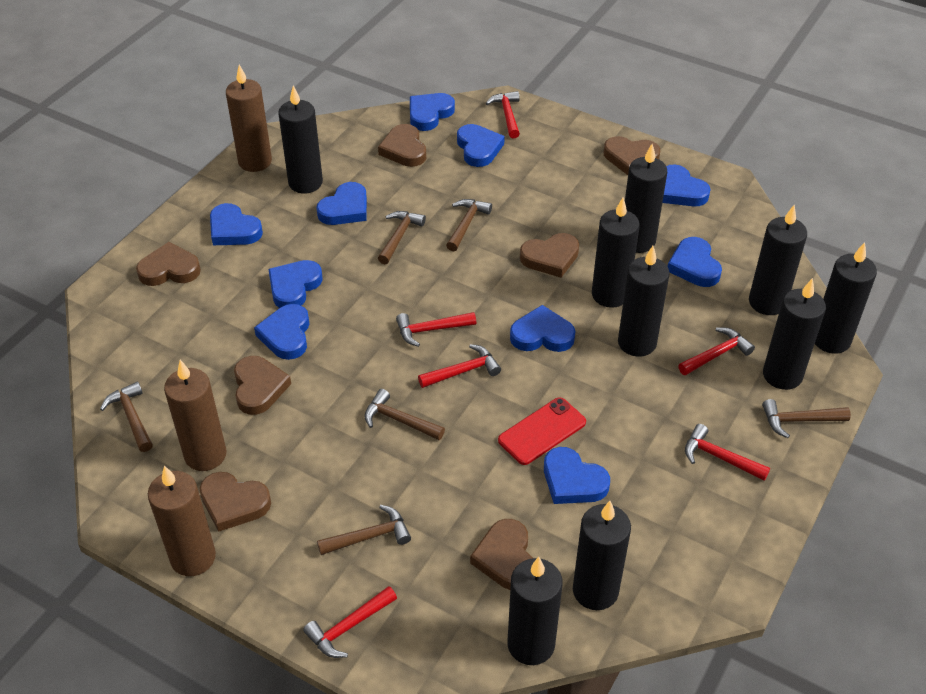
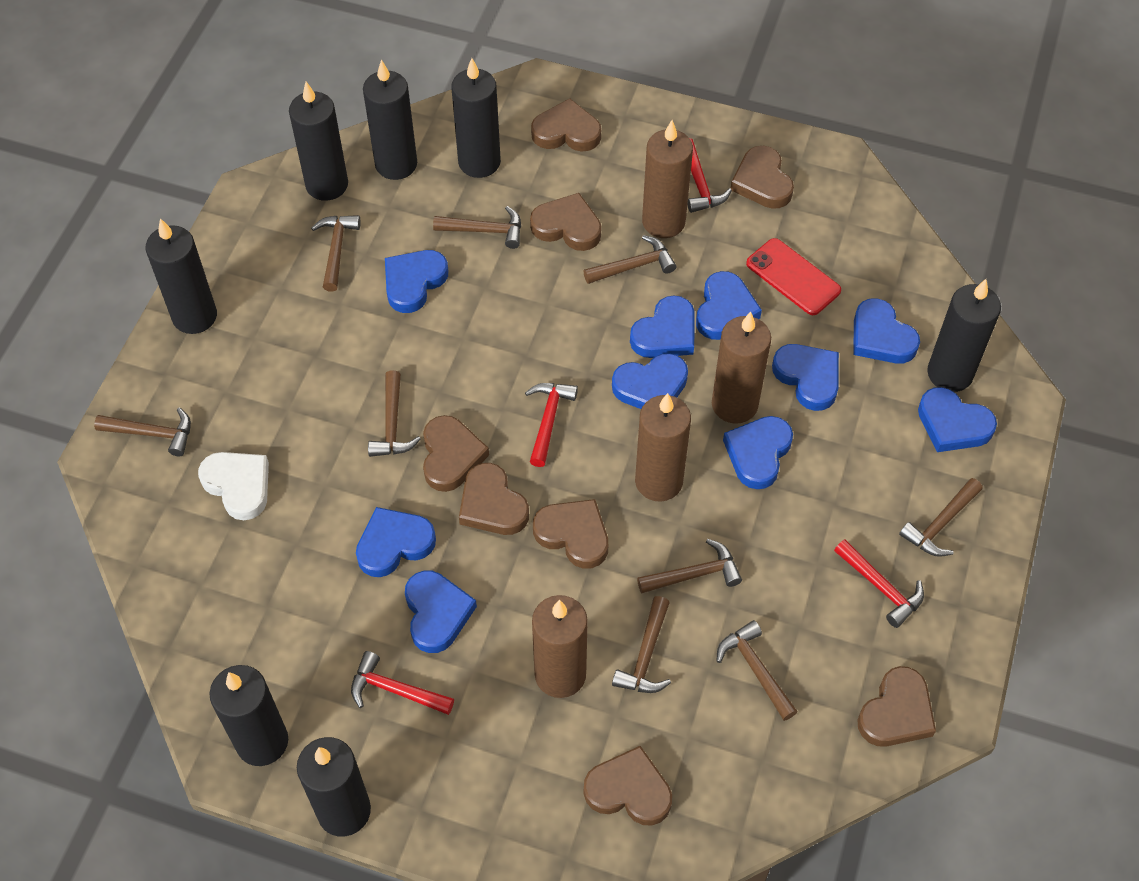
black candle: [278,85,323,194] [507,557,562,665] [573,501,631,610] [592,197,640,308] [618,246,670,357] [625,144,667,253] [749,205,807,315] [763,278,826,390] [815,242,877,354] = 9 -> [146,218,217,334] [209,665,288,766] [289,82,348,201] [297,737,371,837] [363,60,417,180] [451,58,501,178] [927,279,1001,392] = 7
brown candle: [148,466,216,576] [164,360,227,471] [226,65,272,172] = 3 -> [532,595,588,698] [635,393,691,502] [642,120,693,238] [712,311,771,424] = 4
brown hammer: [100,382,153,452] [317,505,411,555] [364,389,445,440] [378,211,426,264] [446,199,492,251] [762,399,851,438] = 6 -> [94,408,191,456] [311,215,360,292] [368,370,421,457] [433,206,521,249] [583,235,676,284] [612,596,671,693] [637,539,742,594] [717,620,798,721] [899,478,983,557] = 9
brown heart: [136,242,201,286] [200,472,271,532] [234,356,291,415] [378,124,426,167] [470,519,533,590] [520,233,579,278] [604,136,660,175] = 7 -> [423,415,489,492] [459,463,529,535] [530,193,601,251] [531,98,601,152] [533,499,608,569] [584,746,672,826] [730,146,794,209] [857,666,936,747] = 8
red hammer: [303,586,397,658] [396,312,476,347] [418,344,501,388] [486,91,520,139] [678,327,755,376] [685,424,770,481] = 6 -> [351,651,454,715] [525,383,578,467] [688,138,732,213] [834,539,924,628] = 4
white heart: none = 0 -> [198,452,269,520] = 1

